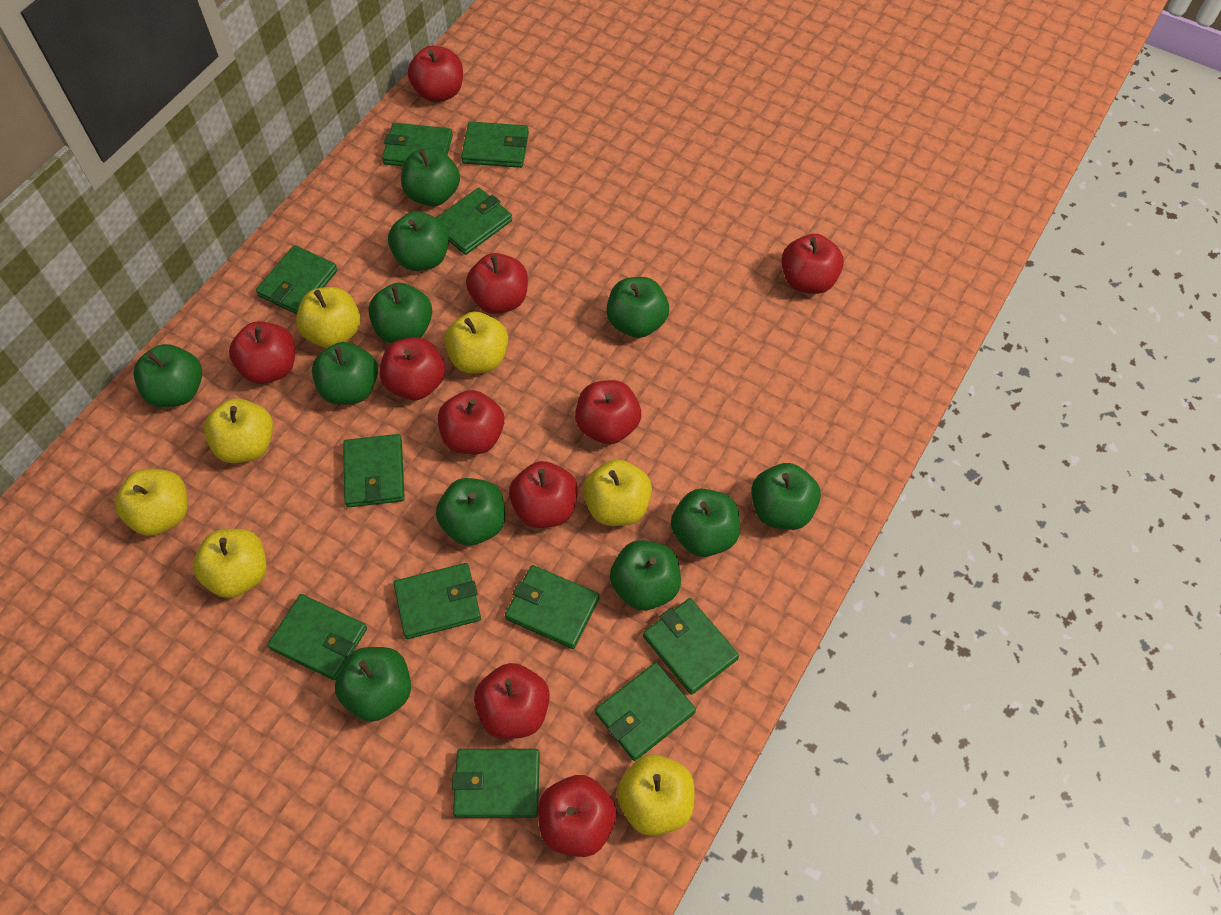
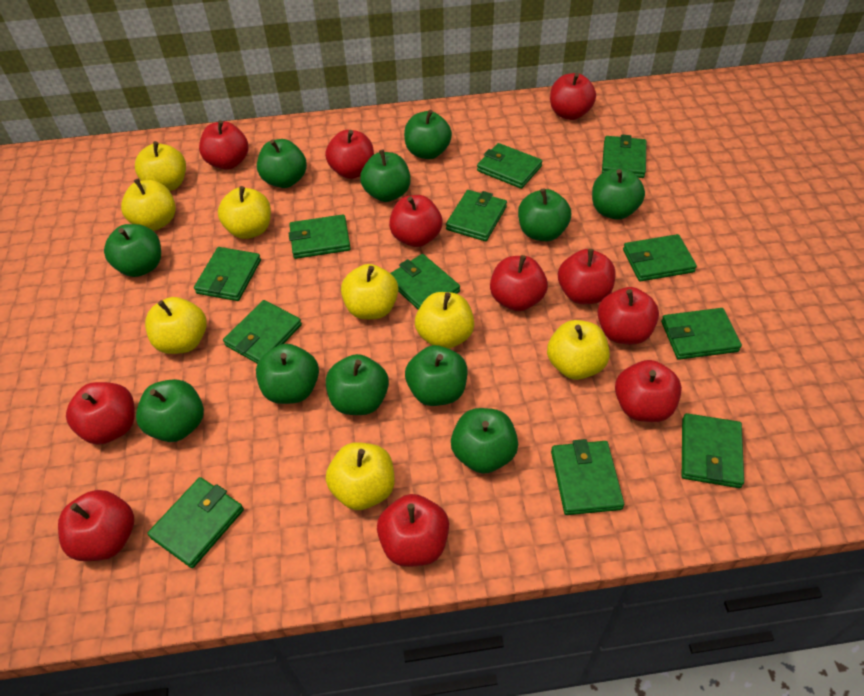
green wallet: [256,245,338,315] [268,594,367,680] [343,434,405,507] [382,123,453,166] [394,563,481,639] [436,188,512,255] [452,749,540,818] [461,121,529,168] [505,565,599,649] [595,662,696,761] [643,598,739,695] = 11 -> [147,477,244,568] [194,247,261,301] [223,300,302,364] [289,214,351,259] [391,254,460,310] [446,190,507,241] [477,143,542,189] [551,439,624,515] [602,135,647,178] [623,234,697,282] [661,308,742,360] [682,413,744,488] = 12
red apple: [229,321,295,384] [380,337,445,400] [408,45,463,102] [438,390,504,454] [466,253,528,314] [474,663,550,739] [509,461,578,528] [538,775,617,857] [575,380,641,444] [782,234,844,294] = 10 -> [58,490,134,561] [66,382,135,445] [199,120,248,170] [325,130,374,179] [377,494,449,567] [389,195,442,247] [490,255,548,311] [550,73,596,120] [558,249,616,304] [598,287,659,345] [615,360,682,422] = 11
yellow apple: [115,469,188,536] [193,529,267,598] [204,399,273,463] [296,287,361,348] [444,311,508,373] [583,459,652,526] [617,754,695,836] = 7 -> [121,179,176,231] [135,141,186,191] [145,297,207,354] [218,186,271,239] [326,442,395,510] [341,264,398,319] [415,292,474,349] [547,320,610,380] = 8

